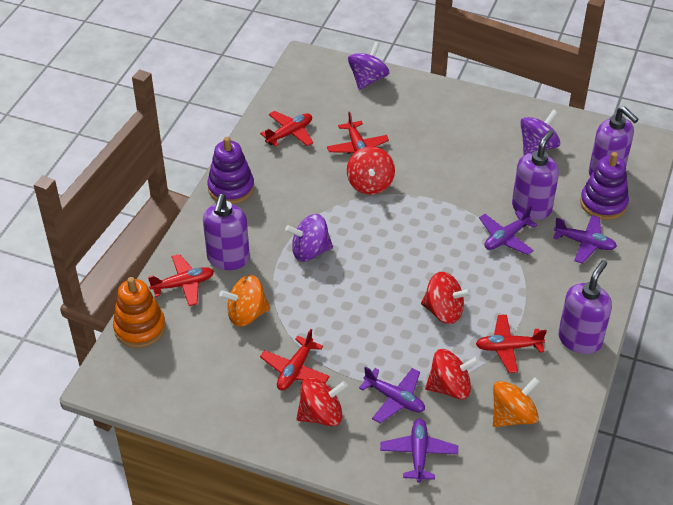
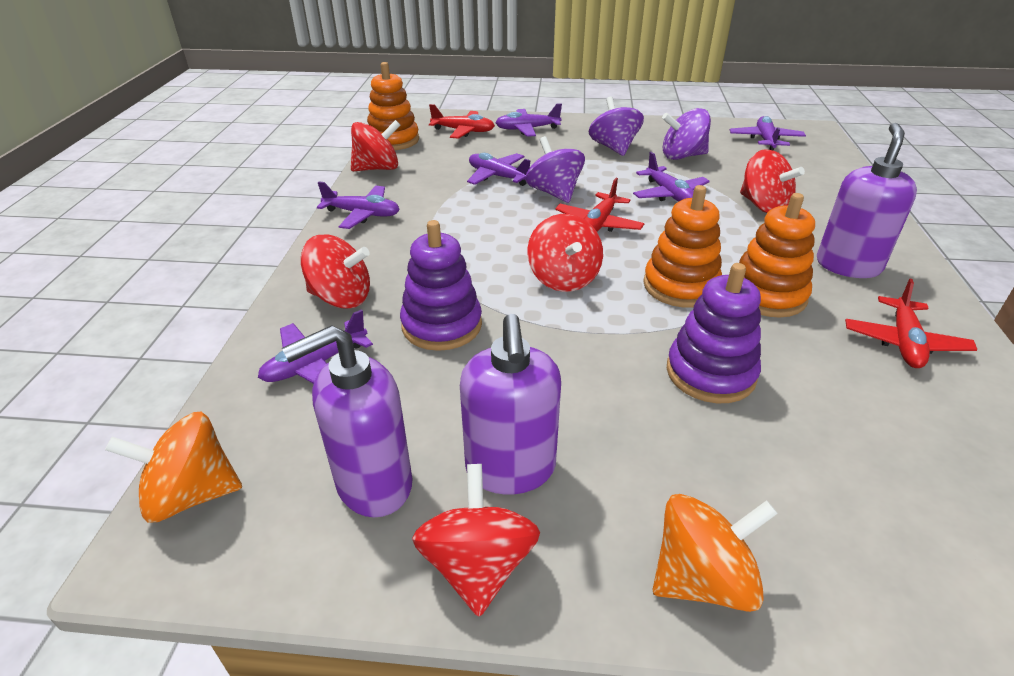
orange stacking toy: [113,277,166,348] = 1 -> [367,62,419,150] [643,185,722,308] [739,193,815,318] = 3
purple plane: [359,366,425,423] [380,419,458,483] [479,206,538,255] [553,215,617,264] = 4 -> [258,309,373,384] [317,181,400,229] [467,153,530,186] [495,103,562,137] [633,152,710,202] [730,116,806,151] = 6
purple soap dispenser: [203,194,250,270] [512,130,559,220] [558,260,612,354] [589,106,639,176] = 4 -> [282,325,412,517] [460,314,561,494] [817,123,917,278] = 3
red plane: [148,254,214,306] [260,111,313,147] [260,329,330,390] [327,112,389,154] [476,315,547,373] = 5 -> [429,104,495,139] [555,178,644,232] [845,278,977,368] = 3
red spinning top: [296,377,348,426] [347,146,395,195] [421,272,471,324] [425,349,480,399] = 4 -> [301,235,370,309] [351,120,400,171] [412,464,540,617] [527,214,603,292] [740,149,805,213] = 5

